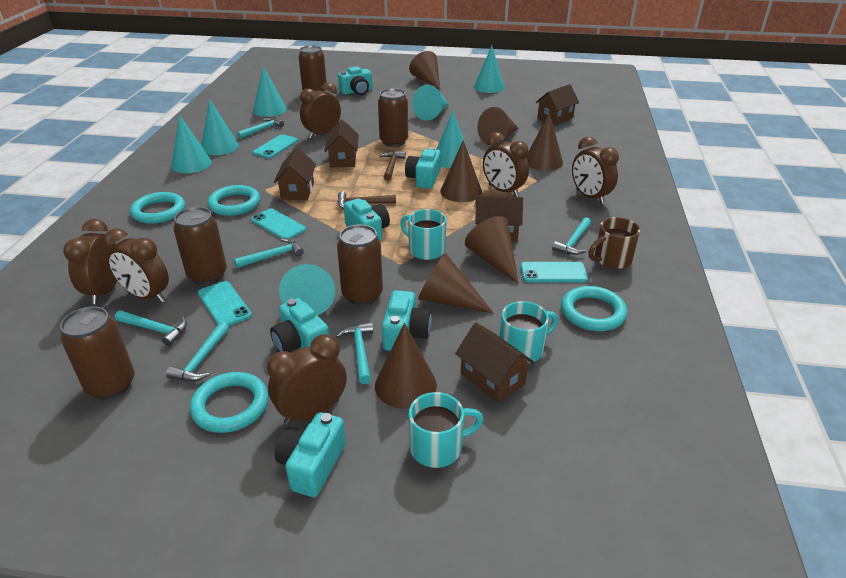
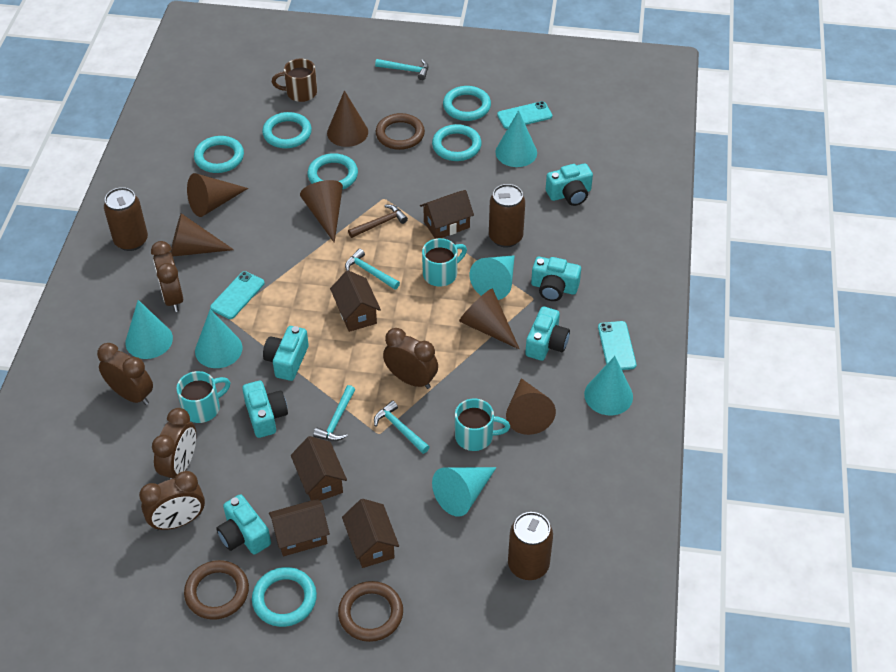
brown can: [60,306,135,399] [173,207,227,285] [298,45,327,91] [337,224,383,305] [378,88,408,147] = 5 -> [104,187,148,251] [489,184,525,248] [508,512,553,580] = 3
brown clock: [63,219,117,304] [104,229,169,303] [267,334,347,425] [300,82,341,139] [483,132,529,197] [572,137,619,204] = 6 -> [97,343,153,405] [139,471,205,531] [151,241,183,312] [152,408,196,480] [383,328,438,389] = 5
brown cone: [375,323,437,409] [409,51,440,90] [418,253,494,314] [440,140,482,202] [465,216,519,284] [477,107,518,145] [526,112,563,171] = 7 -> [171,213,234,256] [187,173,248,217] [300,180,343,243] [327,90,368,147] [459,288,520,350] [506,378,556,435] = 6
brown hammer: [338,191,396,209] [380,151,406,181] = 2 -> [348,205,408,238] = 1
brown ring: none = 0 -> [184,560,249,620] [338,581,403,642] [376,113,425,150] = 3
turquoise cone: [171,115,212,173] [201,100,239,155] [253,66,287,117] [279,264,335,315] [412,85,449,121] [437,111,471,168] [474,46,505,93] = 7 -> [125,300,173,359] [195,309,243,368] [432,467,497,517] [469,255,515,300] [495,110,537,167] [584,356,633,415] = 6
turquoise hammer: [115,310,187,346] [166,322,229,381] [234,238,304,268] [237,117,284,139] [336,322,373,384] [552,217,591,255] = 6 -> [313,385,355,441] [345,249,400,289] [374,401,429,454] [375,59,428,80] = 4
turquoise phone: [198,281,252,326] [251,208,306,239] [253,134,298,158] [521,262,588,282] = 4 -> [210,271,265,319] [497,101,552,129] [598,321,636,370] = 3
turquoise ring: [130,192,185,224] [190,372,269,433] [208,185,260,216] [561,286,627,331] = 4 -> [194,136,244,173] [252,567,317,627] [262,112,312,148] [307,153,358,190] [432,124,482,161] [443,86,491,121] = 6

